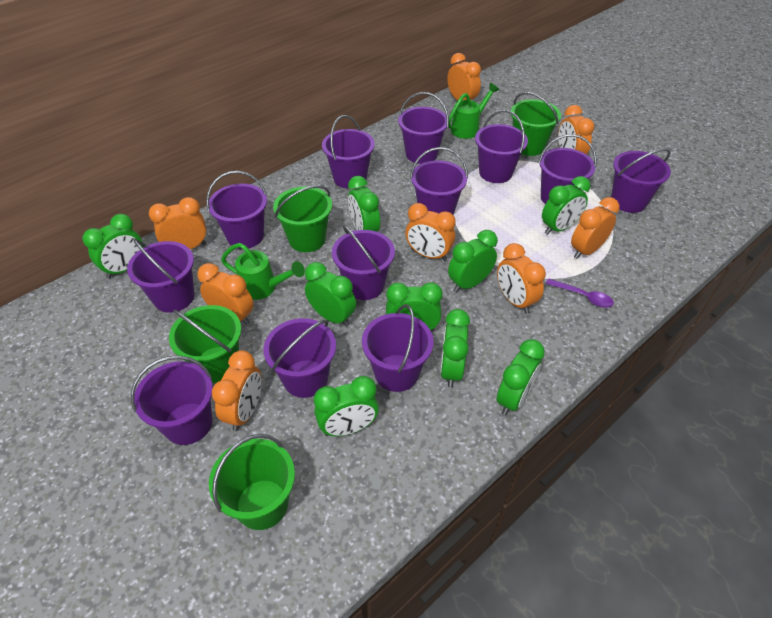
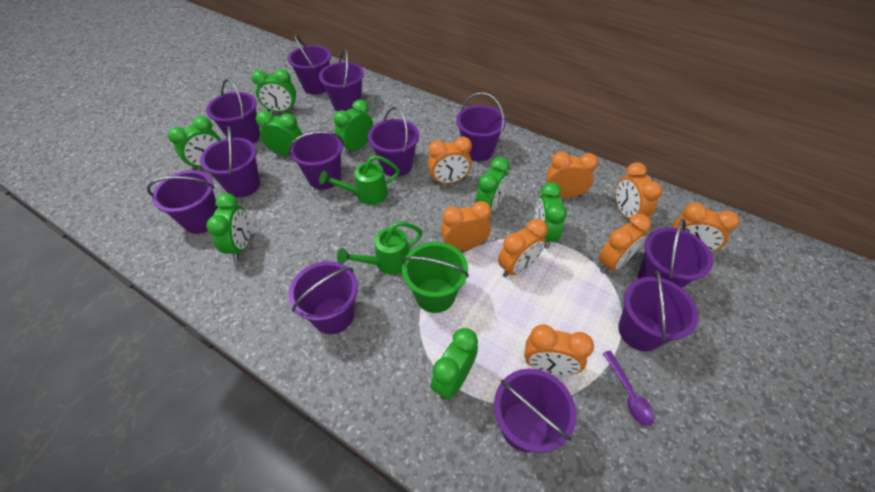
green bucket: [169,305,242,383] [209,434,295,530] [273,185,332,252] [511,92,561,156] = 4 -> [402,242,469,313] = 1
green clock: [82,214,143,279] [305,262,356,327] [314,376,379,436] [348,176,380,232] [386,282,443,331] [440,309,470,388] [448,230,498,292] [497,339,545,415] [542,176,590,235] = 9 -> [168,116,221,170] [206,193,250,260] [251,69,297,112] [256,110,302,156] [334,99,373,155] [431,328,478,400] [476,157,510,213] [535,182,567,249] = 8

